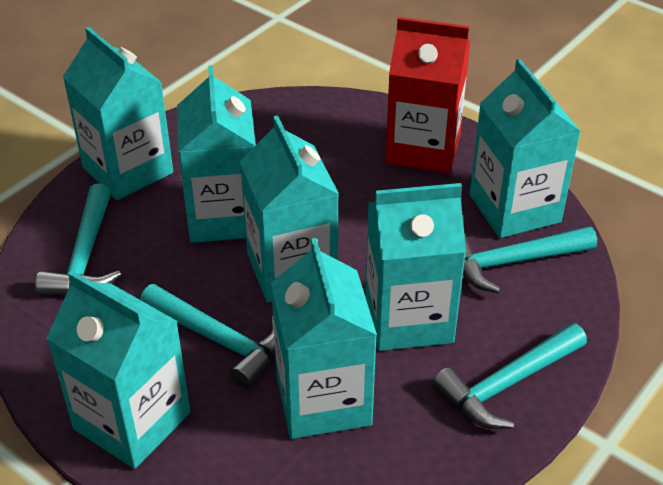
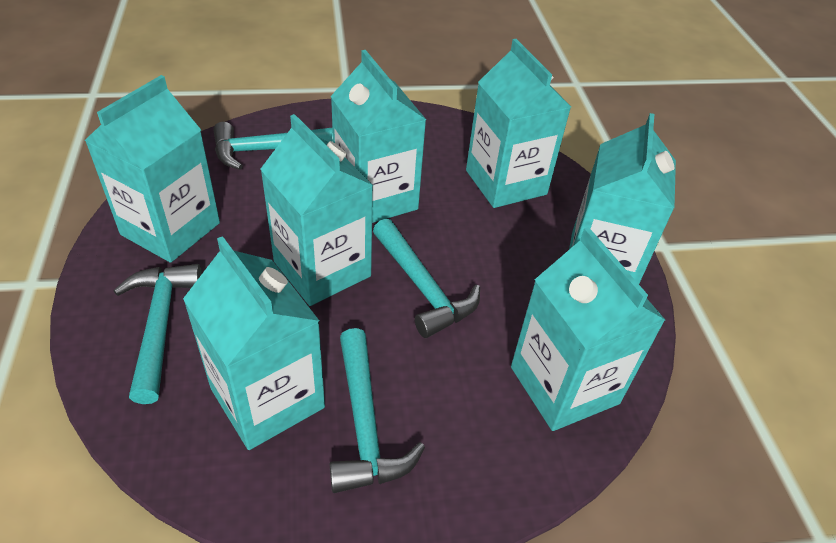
red carton: [385,17,470,174] = 1 -> none = 0

